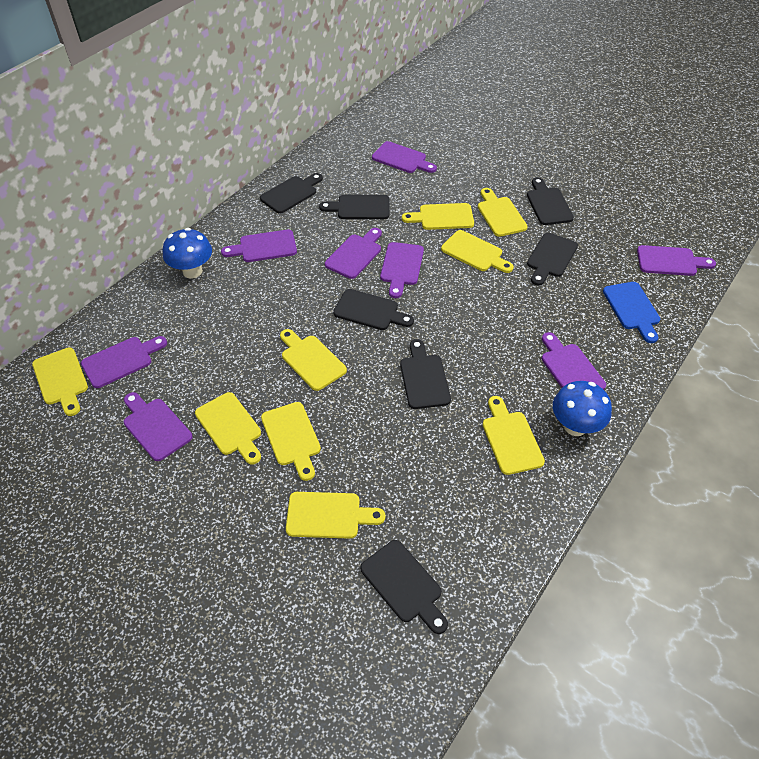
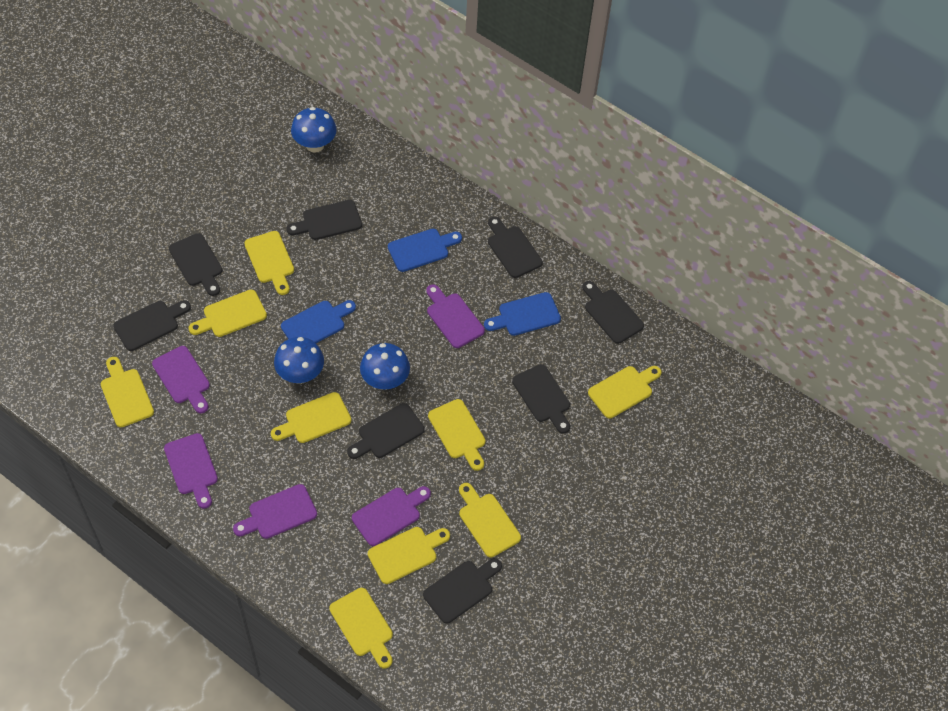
black cutting board: [260,173,323,214] [319,195,390,219] [333,289,414,330] [360,540,448,634] [400,339,451,409] [527,177,574,225] [527,233,578,286] = 7 -> [113,300,191,351] [169,233,222,296] [287,200,362,240] [347,403,425,459] [423,558,502,624] [488,217,543,278] [512,364,570,434] [582,281,644,344] = 8
blue cutting board: [603,282,660,343] = 1 -> [281,300,356,343] [388,229,462,272] [484,292,561,336] = 3
blue mushroom: [163,228,212,279] [553,381,612,436] = 2 -> [274,337,324,384] [291,107,336,153] [360,343,410,390] = 3
purple cutting board: [81,336,167,388] [124,392,193,461] [221,230,297,262] [325,228,382,279] [372,141,437,173] [380,242,424,298] [542,332,606,390] [637,245,716,276] = 8 -> [152,346,210,413] [164,433,218,509] [233,484,317,539] [352,486,431,546] [426,284,485,348] = 5

